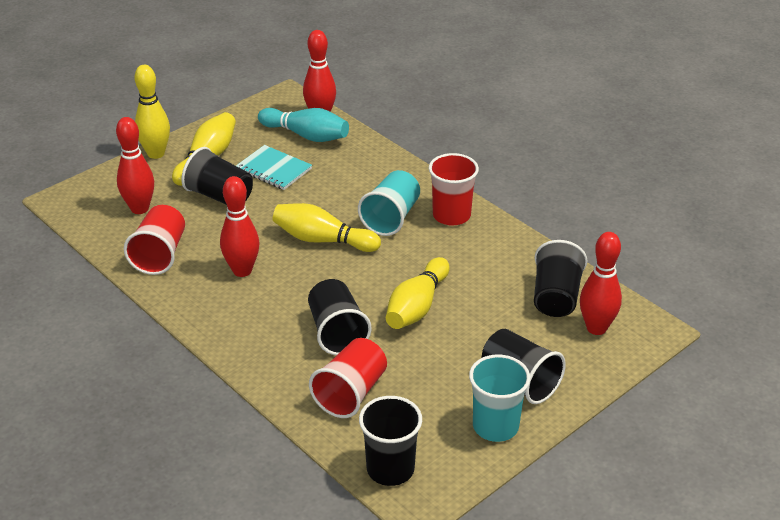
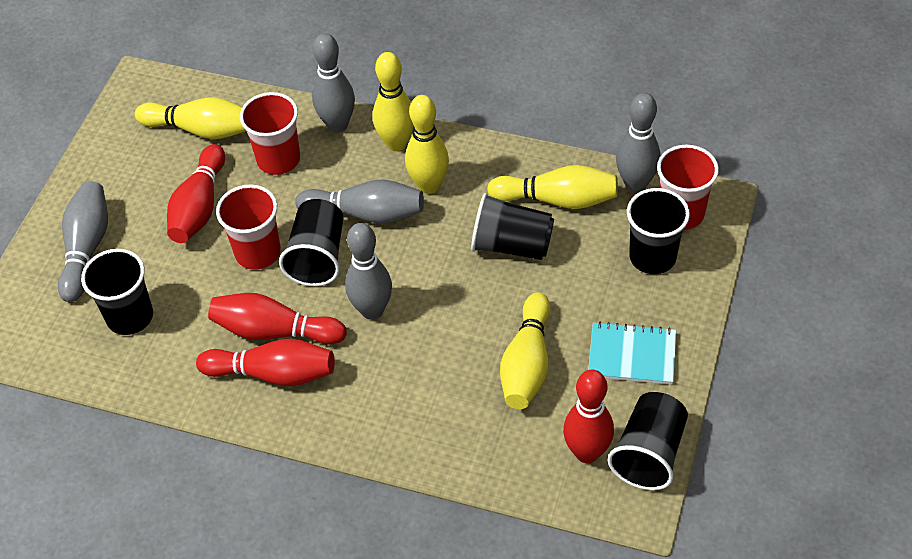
grey bowling pin: none = 0 -> [58,181,108,302] [295,179,424,224] [312,33,355,133] [345,223,392,320] [616,93,661,193] = 5
turquoise bowling pin: [258,108,349,142] = 1 -> none = 0
turquoise cup: [358,170,420,236] [469,354,531,442] = 2 -> none = 0
yellow bowling pin: [135,65,170,159] [172,112,236,186] [273,203,381,252] [386,257,450,329] = 4 -> [135,97,246,139] [373,52,414,151] [405,95,449,194] [487,165,618,209] [500,292,550,409] = 5

